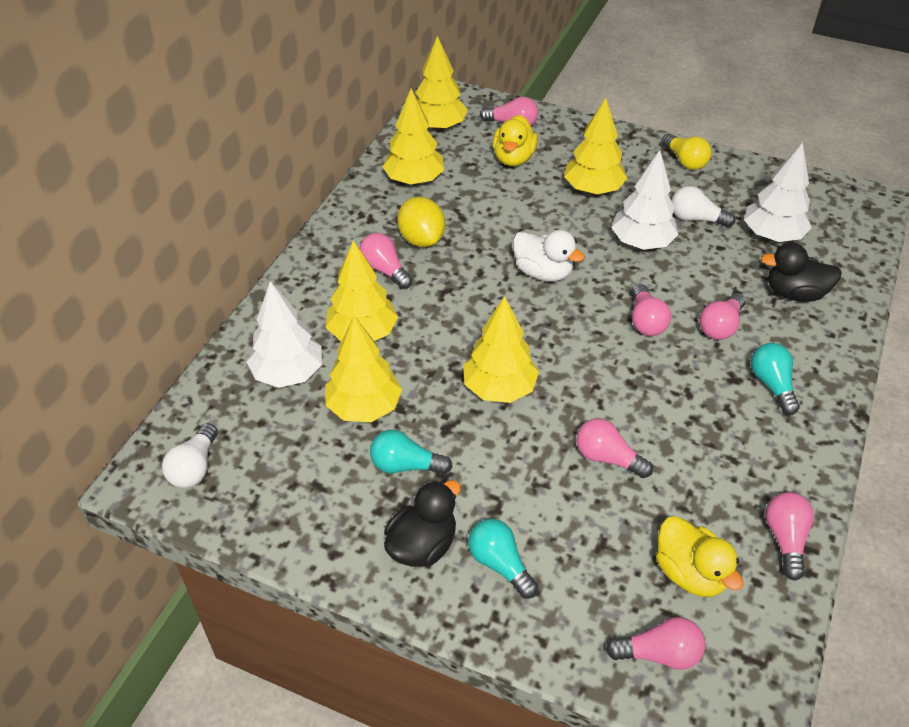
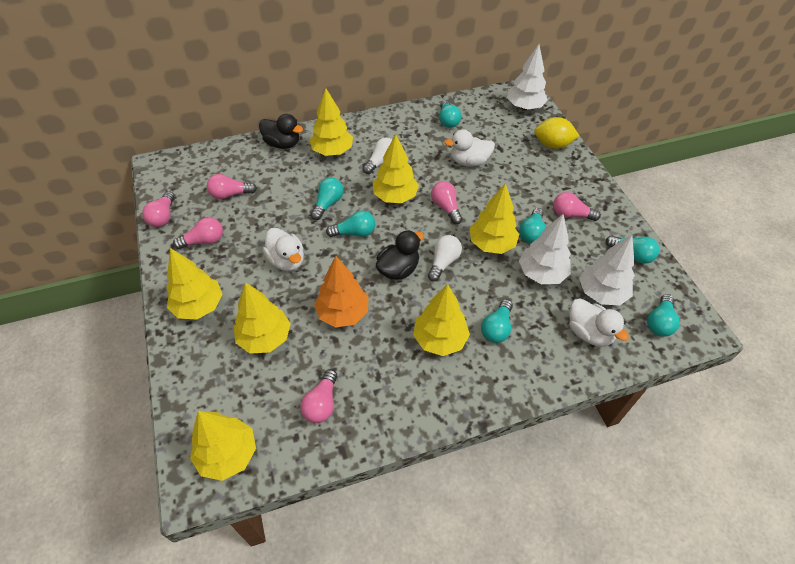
orange tree: none = 0 -> [314,256,368,328] = 1
pink light bulb: [359,233,413,289] [480,97,538,126] [576,418,653,478] [606,617,705,670] [632,284,671,336] [700,293,746,340] [765,492,814,581] = 7 -> [142,191,175,227] [173,217,223,249] [207,174,257,199] [301,369,337,423] [431,181,463,224] [553,192,601,221] = 6
turquoise light bulb: [370,430,453,474] [468,519,538,598] [751,343,800,415] = 3 -> [311,178,344,220] [326,210,375,237] [439,100,462,128] [481,299,513,343] [519,208,546,244] [606,235,660,264] [647,294,680,337] = 7
white duck: [513,230,585,282] = 1 -> [263,228,304,271] [444,129,495,166] [569,298,629,347] = 3
yellow duck: [492,115,538,166] [656,516,743,597] = 2 -> none = 0
yellow light bulb: [661,133,712,170] = 1 -> none = 0
yellow tree: [325,316,402,422] [326,240,398,341] [382,89,445,185] [416,36,468,131] [463,296,539,403] [564,97,627,195] = 6 -> [167,248,223,319] [190,411,256,481] [234,282,291,354] [309,88,353,156] [373,134,419,203] [413,284,470,356] [470,183,519,254] = 7

